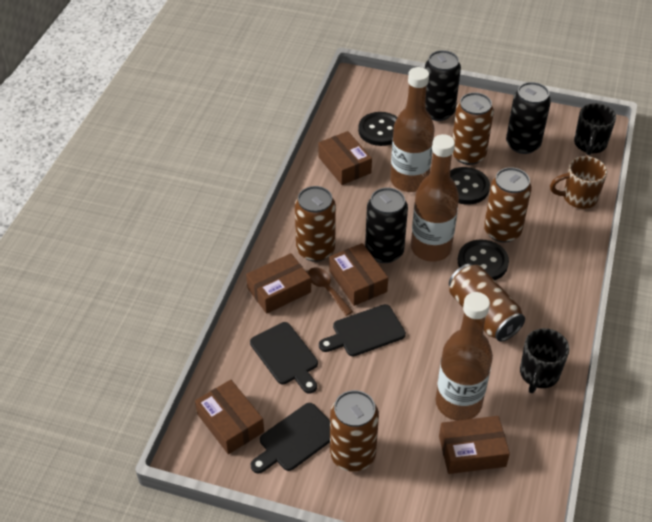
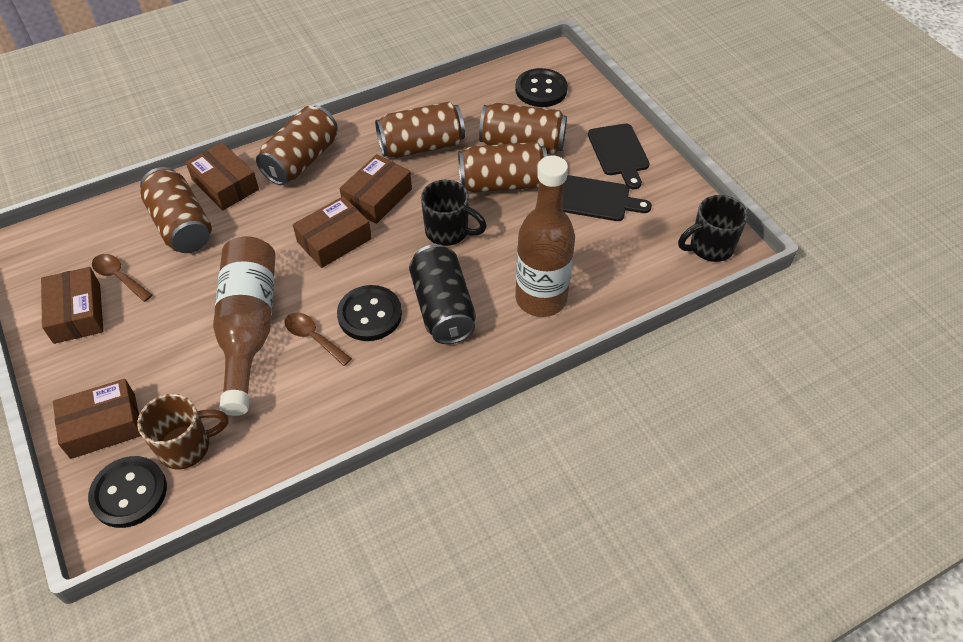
black can: [365,188,408,263] [425,50,461,121] [506,82,551,154] = 3 -> [409,244,476,344] = 1
black cutting board: [250,322,318,394] [251,403,330,473] [319,304,406,356] = 3 -> [563,175,652,221] [588,124,650,189] = 2
brown bottle: [390,67,435,192] [411,134,459,262] [436,292,493,421] = 3 -> [213,236,276,416] [515,156,575,317] = 2
brown spoon: [308,268,353,316] = 1 -> [92,254,152,302] [285,312,352,366] = 2

